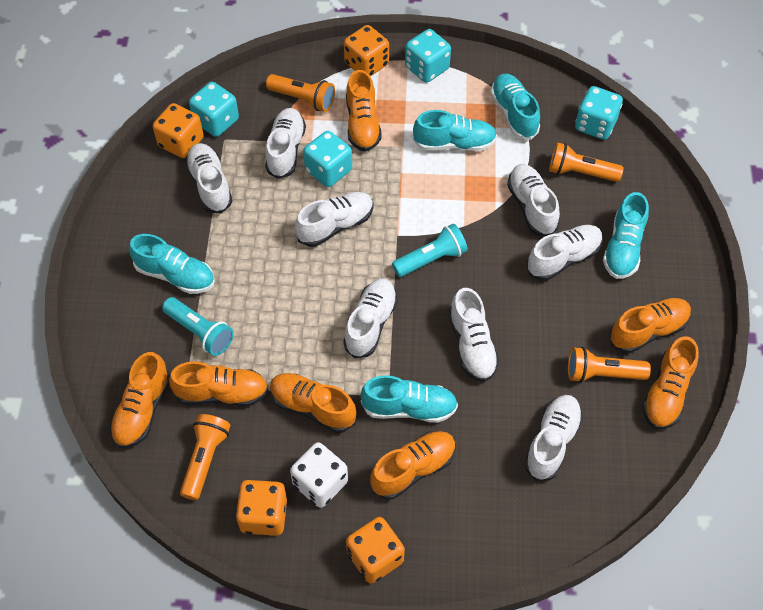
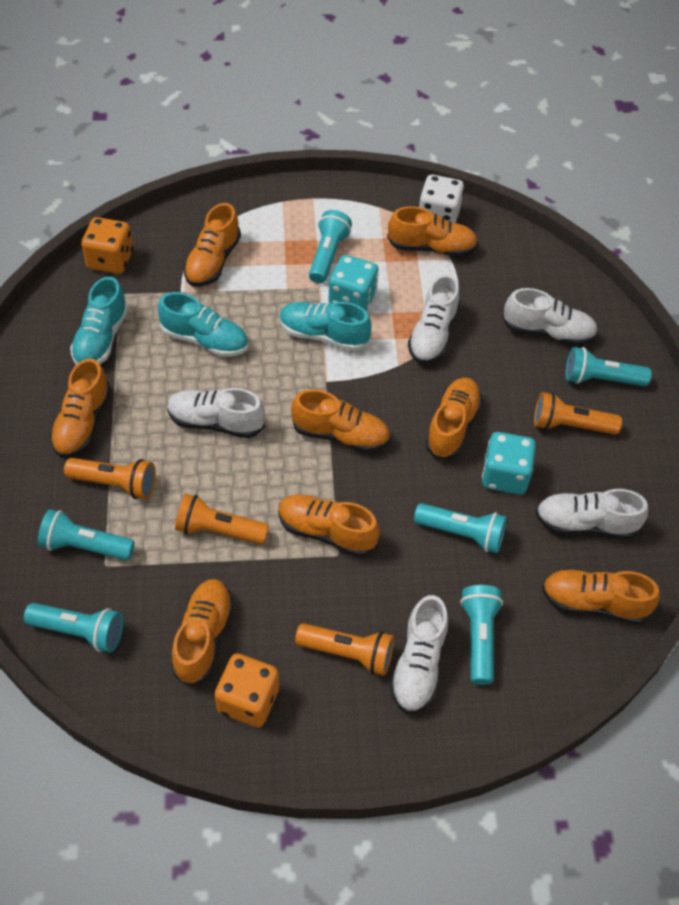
orange dice: [153,103,204,158] [236,480,287,536] [344,25,389,77] [346,517,405,583] = 4 -> [81,217,133,274] [215,653,279,727] = 2
orange shoe: [110,352,170,448] [169,361,269,406] [270,373,356,433] [346,70,382,152] [370,431,456,499] [609,298,691,353] [643,336,699,429] = 7 -> [50,359,111,458] [171,579,234,686] [184,203,241,287] [278,495,380,557] [291,389,390,452] [387,206,478,257] [425,377,482,460] [542,570,660,624] = 8
turquoise dice: [189,82,239,137] [303,131,352,187] [405,29,451,83] [575,86,623,140] = 4 -> [329,255,379,311] [482,432,536,494] = 2
turquoise flashlight: [162,297,234,356] [392,224,468,277] = 2 -> [24,603,123,652] [38,509,135,560] [309,210,352,283] [414,503,507,553] [460,585,503,685] [565,347,652,386] = 6
turquoise shoe: [129,234,215,294] [360,375,458,423] [413,110,497,151] [490,74,540,140] [603,192,649,279] = 5 -> [70,277,128,365] [158,292,248,357] [280,302,371,351] = 3
white shoe: [185,143,232,213] [265,108,306,179] [295,192,374,247] [343,278,398,358] [449,288,499,382] [507,164,560,236] [524,395,583,481] [526,225,603,281] = 8 -> [167,388,265,438] [390,595,448,714] [408,274,460,364] [503,288,598,346] [535,489,649,539] = 5

